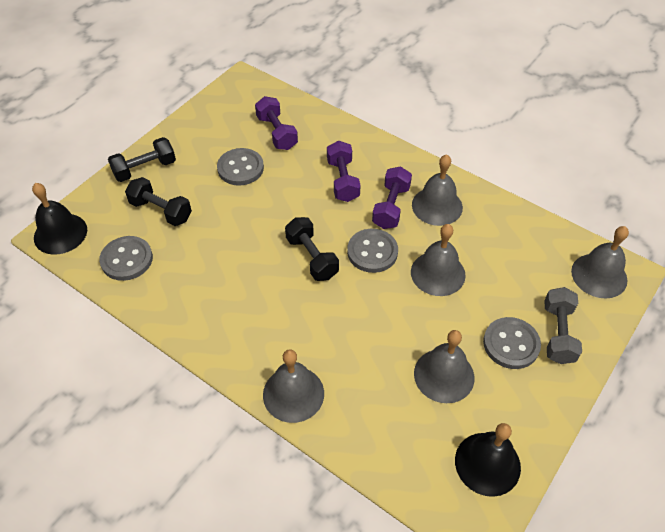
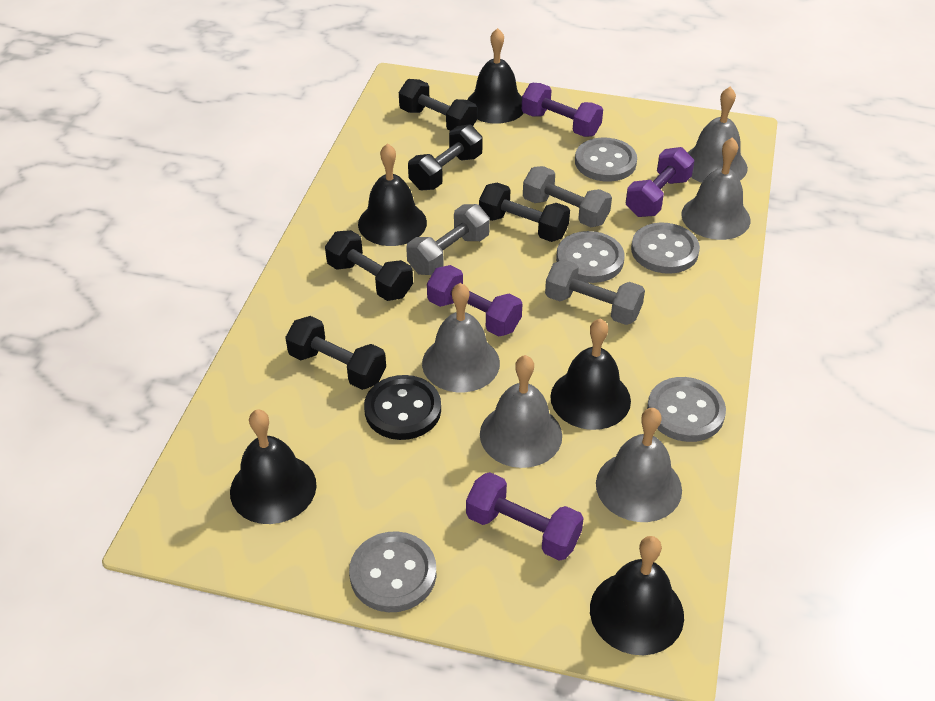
black bell: [32,183,87,255] [455,423,521,497] = 2 -> [230,409,317,524] [358,143,427,246] [467,28,524,124] [550,319,631,430] [590,536,684,655] = 5
black button: none = 0 -> [364,375,441,440] = 1
black dumbbell: [108,137,176,182] [125,177,192,226] [285,217,339,281] = 3 -> [285,316,386,390] [325,230,413,301] [399,79,477,131] [408,124,483,190] [479,183,570,242] = 5
grey button: [99,236,153,281] [217,148,264,186] [347,229,398,273] [483,317,541,369] = 4 -> [349,531,437,612] [556,231,625,283] [575,138,637,182] [631,222,700,274] [647,377,726,442] = 5
grey dumbbell: [544,287,582,364] = 1 -> [406,204,490,275] [523,166,612,227] [545,259,645,325] = 3
purple dumbbell: [255,96,298,150] [327,140,361,202] [372,166,412,229] = 3 -> [427,265,523,336] [466,472,584,561] [522,83,603,137] [626,147,694,217] = 4

